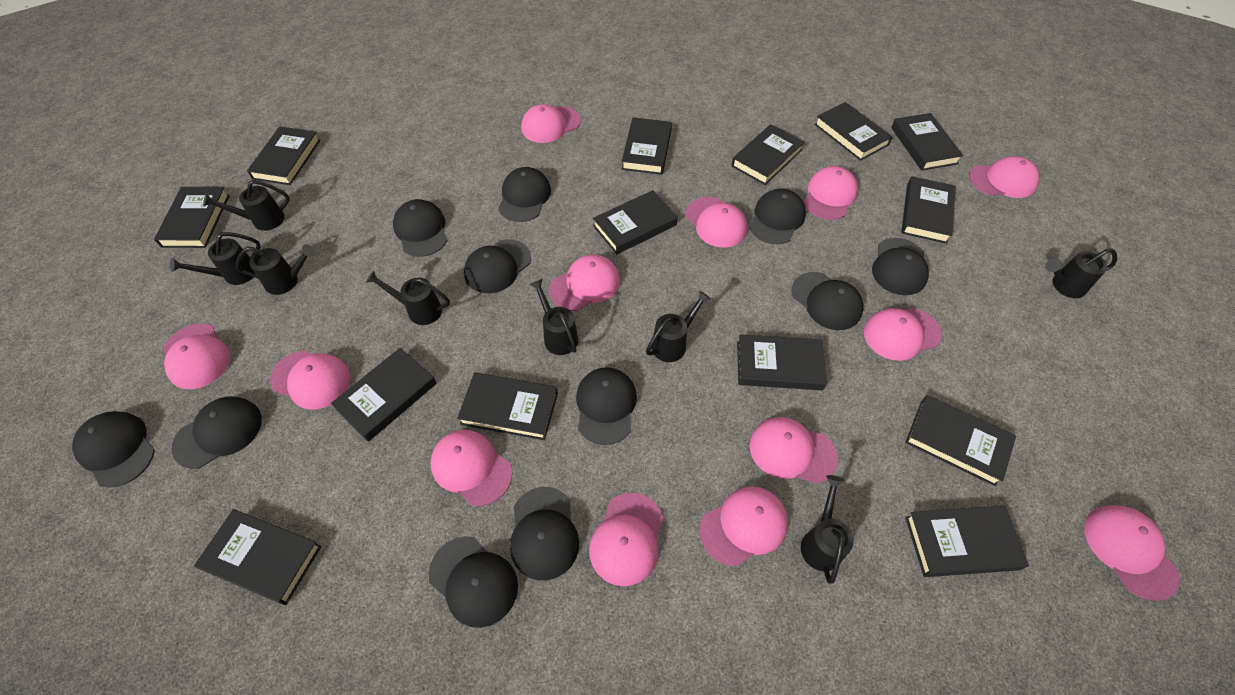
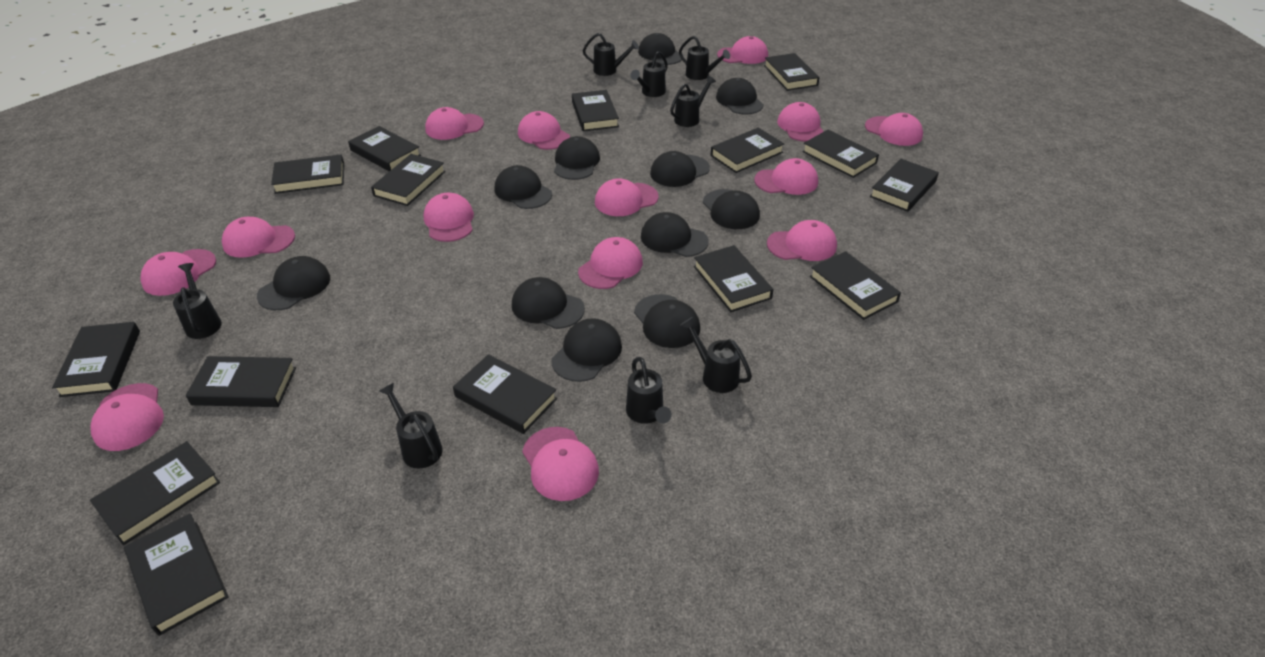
black book: [154,187,230,248] [194,509,322,605] [247,126,320,185] [331,348,436,442] [457,372,558,440] [593,190,678,254] [622,117,672,175] [731,124,805,185] [737,334,827,390] [814,102,892,161] [891,113,963,171] [901,176,956,244] [905,395,1016,486] [905,506,1029,577] = 14 -> [52,322,140,397] [90,441,220,545] [124,514,229,636] [186,356,296,407] [271,154,344,194] [348,126,421,171] [371,154,446,206] [453,354,557,434] [572,90,619,131] [694,245,773,312] [711,128,784,173] [764,53,820,91] [802,130,879,178] [810,251,901,320] [870,159,939,212] = 15
pink cap: [163,323,230,389] [270,350,351,410] [430,430,512,506] [521,104,581,143] [549,255,620,311] [589,493,664,586] [686,197,747,248] [700,486,788,566] [749,417,838,484] [804,166,858,220] [864,308,942,361] [969,156,1039,198] [1084,505,1180,601] = 13 -> [91,383,164,451] [140,249,216,296] [222,217,295,258] [424,193,474,242] [425,107,484,140] [518,111,570,150] [522,427,599,501] [578,237,643,289] [595,178,659,216] [717,36,768,64] [754,158,818,195] [767,220,837,261] [777,102,824,142] [865,113,923,146] = 14

